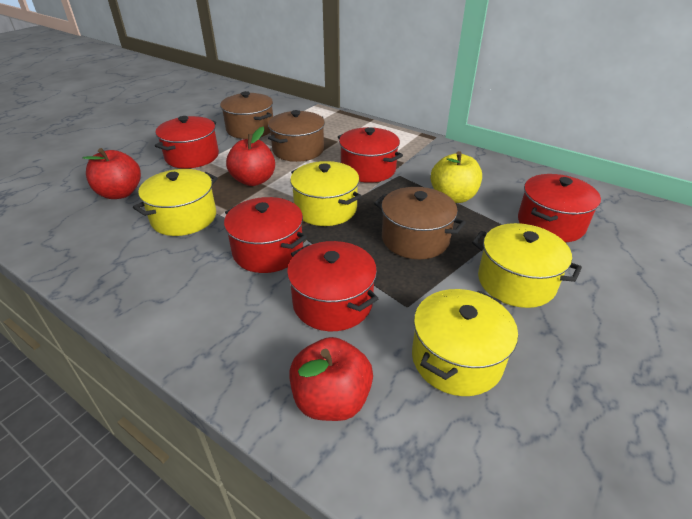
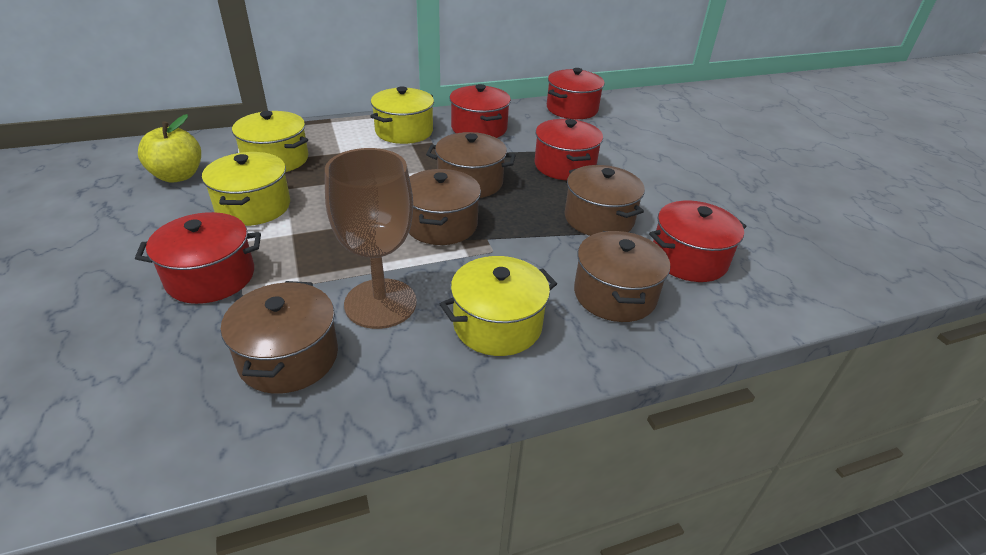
brown goblet: none = 0 -> [325,148,417,329] = 1
brown pot: [220,91,273,139] [268,110,325,162] [374,187,466,259] = 3 -> [221,281,338,394] [409,169,481,245] [426,132,516,198] [565,165,645,236] [574,231,670,322] = 5
red apple: [82,148,141,199] [226,127,275,186] [289,337,373,421] = 3 -> none = 0

